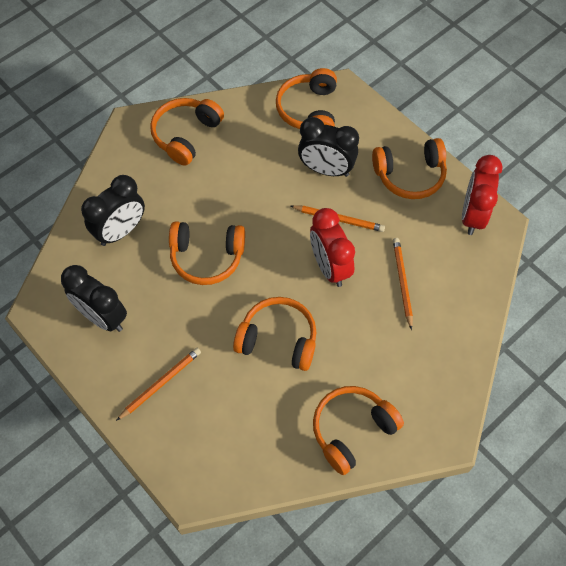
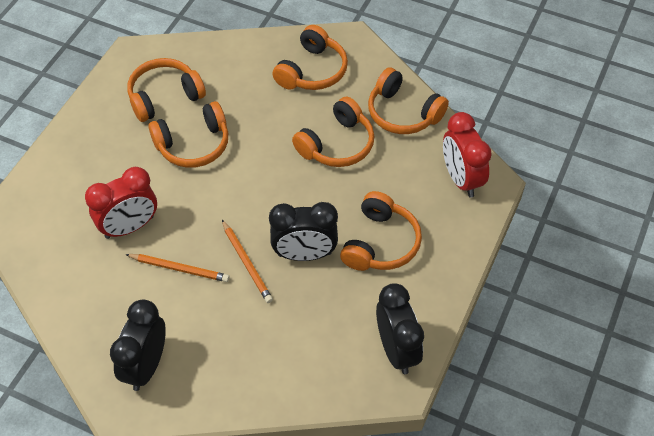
orange pencil: [116,348,201,421] [291,205,385,232] [393,238,413,330] = 3 -> [125,254,229,282] [222,220,273,303] = 2

